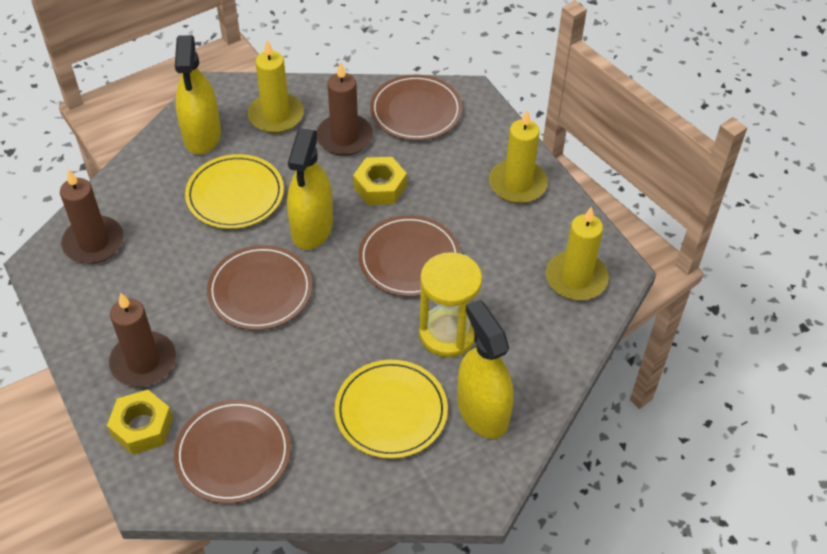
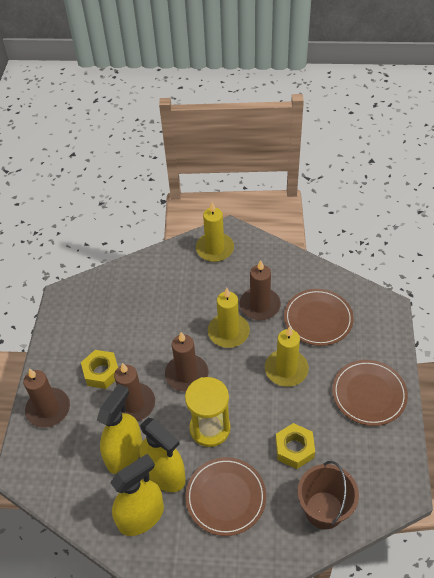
brown bucket: none = 0 -> [298,461,359,529] = 1
brown candle: [60,169,124,264] [109,293,176,387] [317,62,373,156] = 3 -> [23,368,70,428] [114,363,155,421] [165,332,209,392] [240,260,281,320] = 4
brown plate: [174,399,291,504] [207,245,312,330] [358,215,461,297] [370,75,462,141] = 4 -> [185,457,266,536] [284,289,354,346] [332,360,408,426] = 3
yellow plate: [185,154,284,229] [335,360,448,459] = 2 -> none = 0

